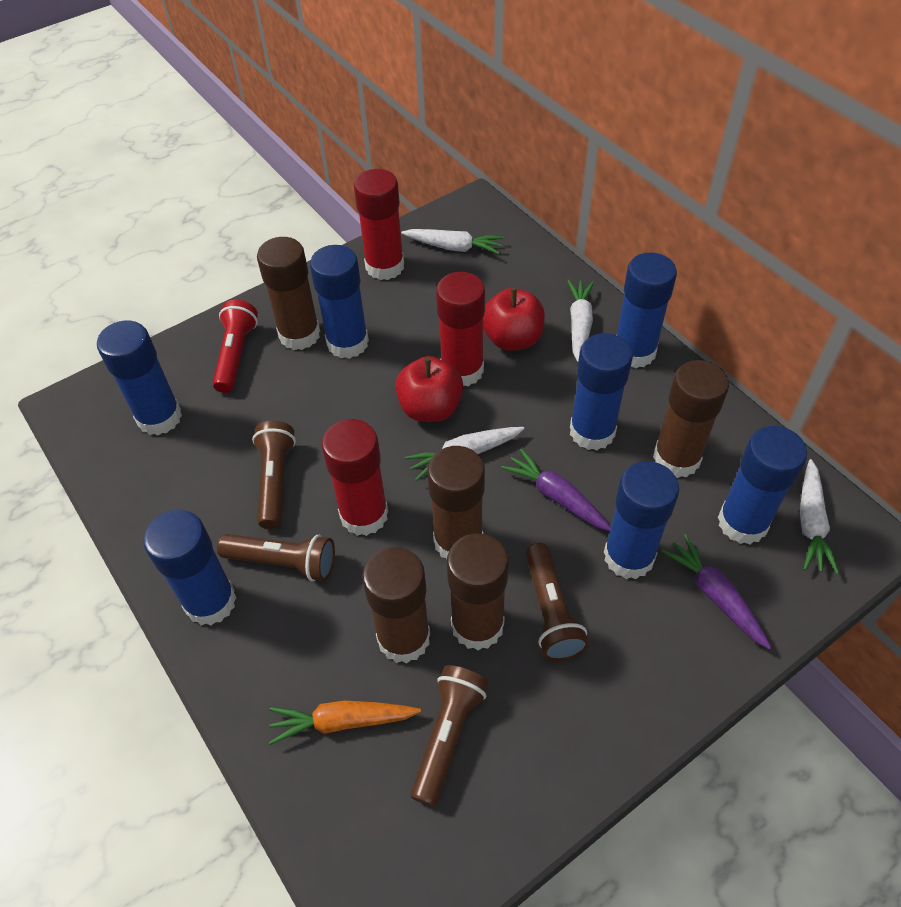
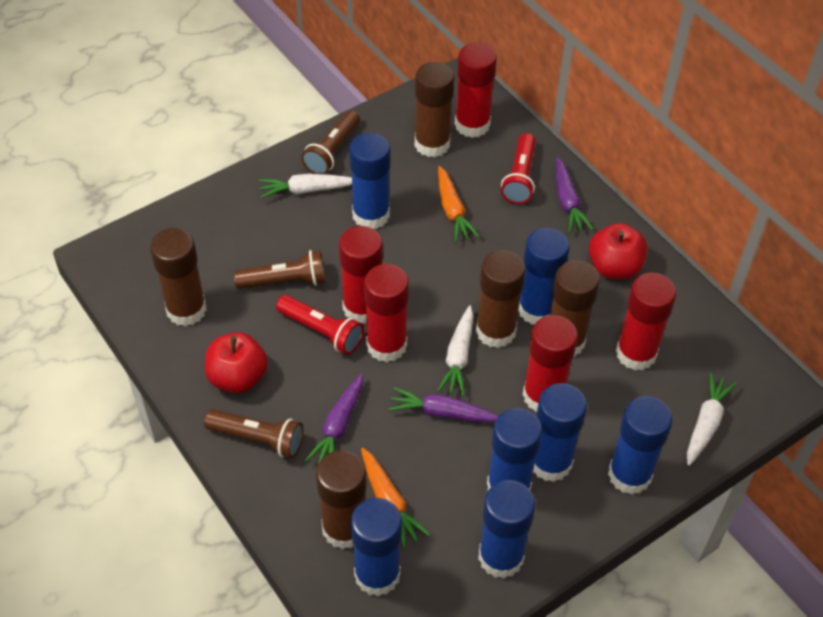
brown flashlight: [217,534,335,581] [252,421,296,529] [411,665,488,807] [525,543,589,661] = 4 -> [204,409,303,458] [234,250,325,289] [301,110,360,174] = 3
orange carrot: [269,701,421,745] = 1 -> [361,448,430,548] [438,166,479,242] = 2
purple carrot: [501,448,611,531] [661,534,772,650] = 2 -> [305,374,363,465] [388,387,498,422] [556,157,593,233] = 3
red flashlight: [213,300,258,393] = 1 -> [276,295,364,355] [501,133,536,204] = 2
red glue stick: [322,419,388,536] [354,169,404,280] [436,272,485,386] = 3 -> [339,226,383,324] [364,264,409,362] [455,43,497,138] [523,315,578,412] [616,272,676,371] = 5
white carrot: [401,229,504,254] [405,427,524,481] [567,280,594,362] [800,459,839,574] = 4 -> [259,173,352,198] [437,305,473,396] [687,373,737,466] = 3

